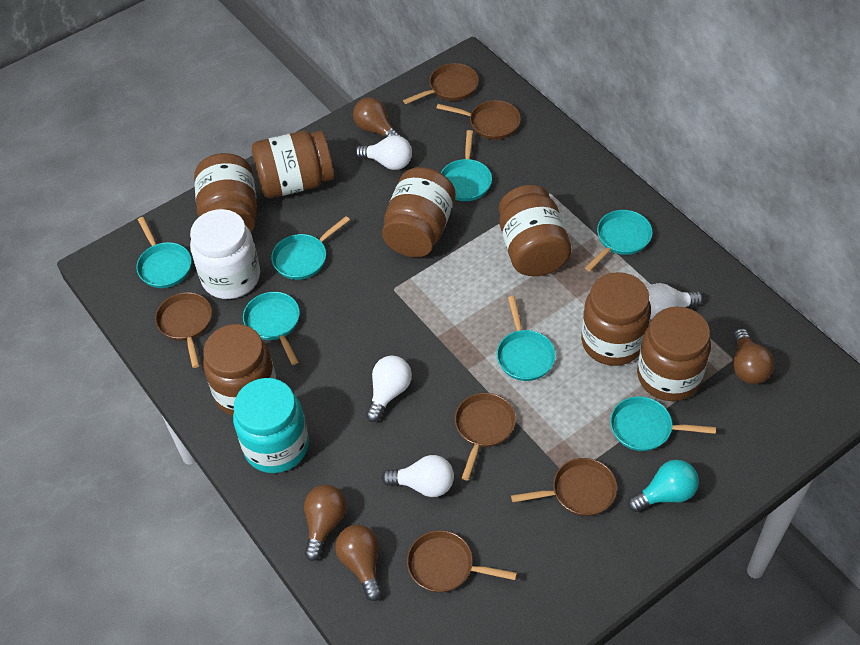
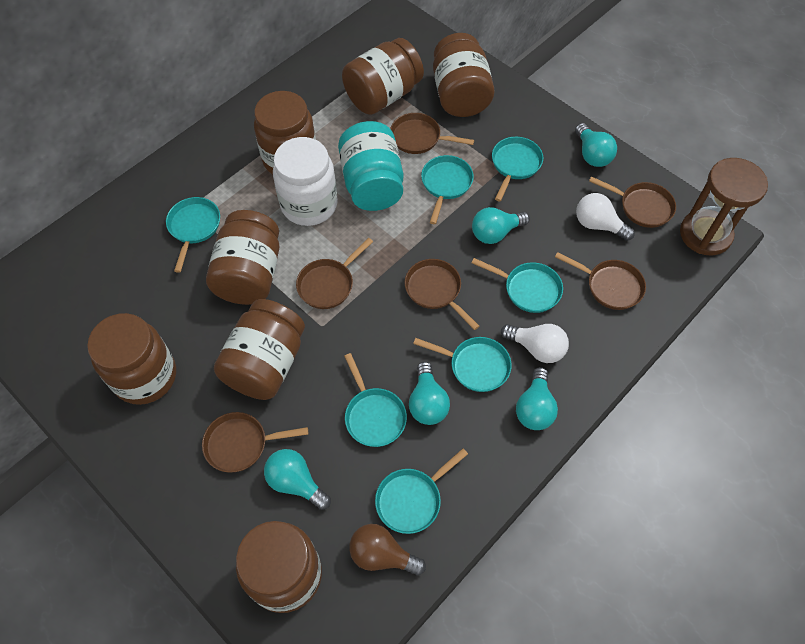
brown hourglass: none = 0 -> [680,158,768,255] = 1
brown light bulb: [304,485,347,561] [335,525,382,601] [353,97,401,138] [733,328,774,384] = 4 -> [349,524,426,576] = 1
turquoise light bulb: [628,460,699,512] = 1 -> [264,449,331,510] [409,362,450,425] [472,207,530,244] [516,367,558,430] [575,123,617,167] = 5
white light bulb: [355,135,412,170] [366,356,412,422] [382,455,454,497] [647,283,703,320] = 4 -> [501,324,569,363] [576,193,635,241] = 2

